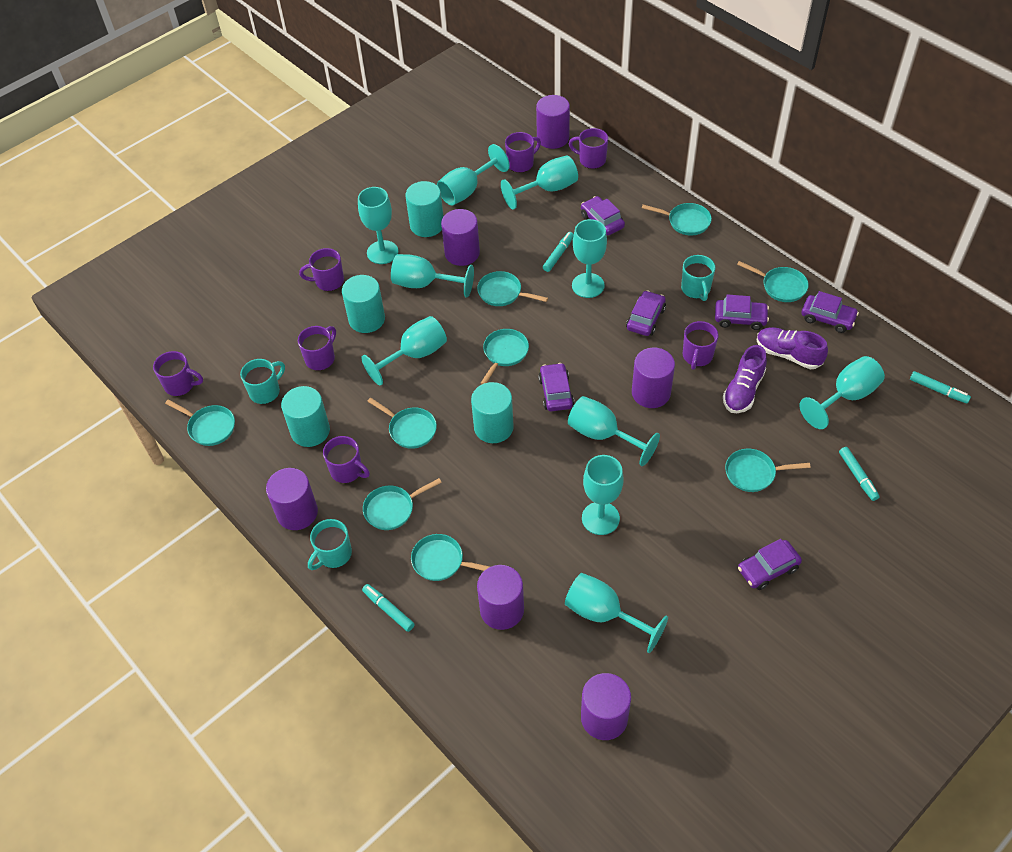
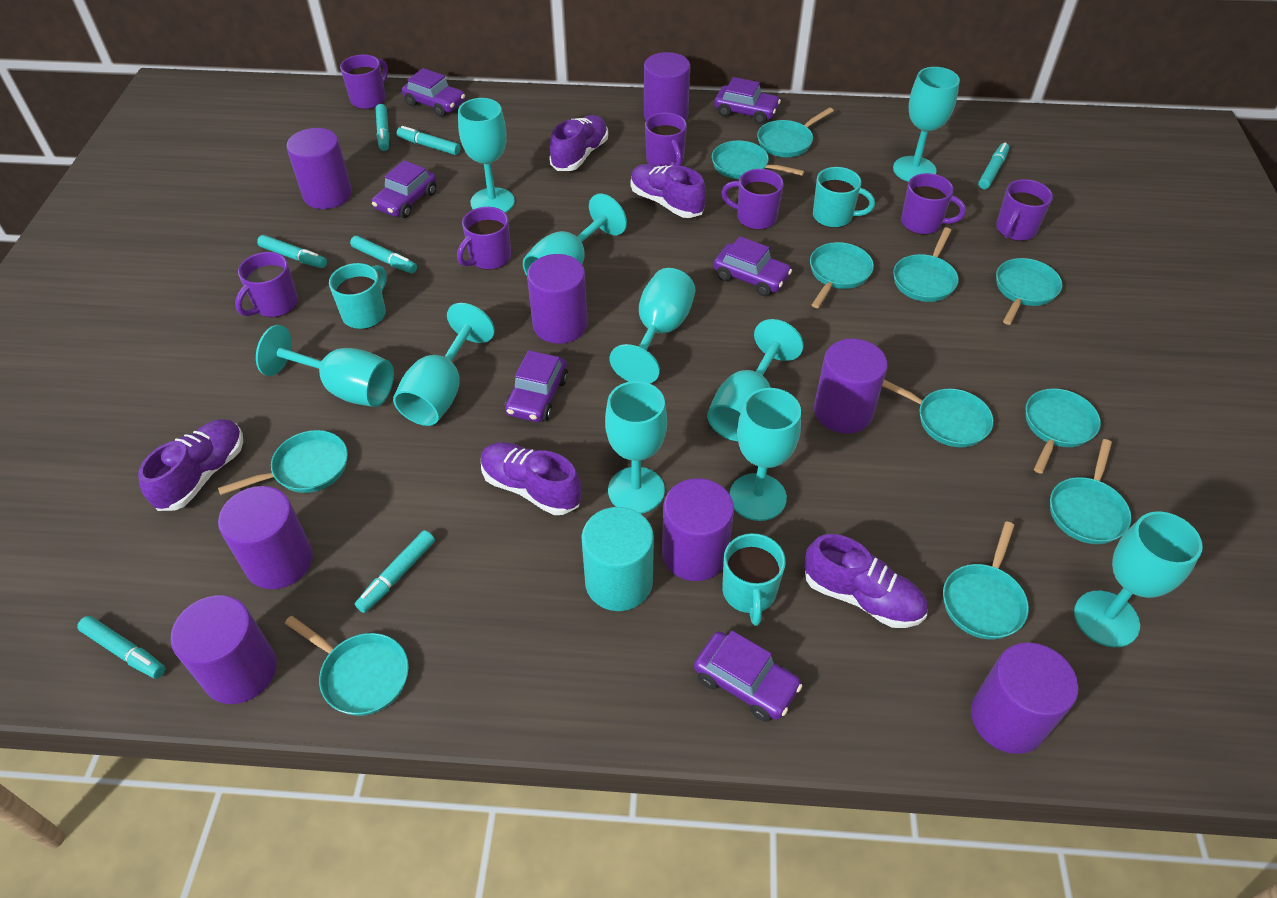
purple cylinder: [266,468,318,530] [441,209,480,266] [477,565,524,630] [536,95,570,149] [581,673,631,740] [632,347,675,408] = 6 -> [171,595,277,704] [218,486,313,589] [286,128,352,209] [527,254,588,344] [644,52,690,121] [662,478,734,581] [814,338,887,434] [971,642,1078,754] = 8
purple shoe: [723,345,767,413] [757,327,828,369] = 2 -> [138,419,243,511] [481,442,581,515] [549,115,608,171] [631,164,706,218] [804,534,927,628] = 5
turquoise cylinder: [281,386,330,447] [342,275,385,333] [405,181,444,237] [471,382,514,443] = 4 -> [581,507,654,611] = 1
turquoise marker: [362,584,415,632] [543,232,574,272] [839,447,880,501] [910,371,971,404] = 4 -> [77,616,165,679] [257,235,327,268] [350,236,417,273] [355,530,435,613] [376,104,389,151] [397,126,460,155] [978,142,1009,189] = 7
turquoise pan: [165,399,235,446] [363,478,442,530] [367,398,437,449] [411,534,490,581] [477,271,548,306] [481,329,529,384] [642,203,712,235] [725,449,811,492] [737,261,809,302] = 9 -> [218,430,348,495] [285,616,409,716] [712,141,805,179] [757,107,834,157] [810,242,874,308] [882,380,994,447] [893,227,958,302] [943,521,1029,639] [996,258,1062,325] [1025,388,1101,474] [1050,439,1131,544] = 11

